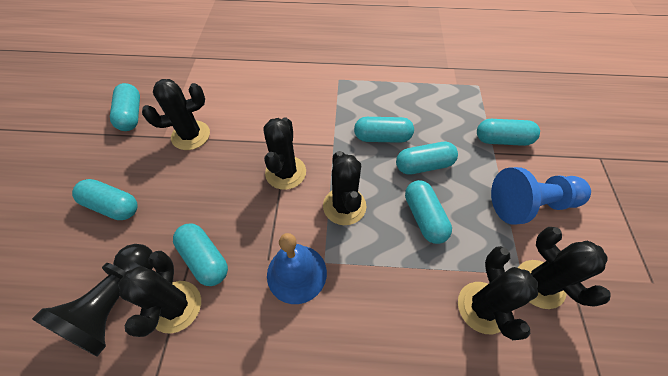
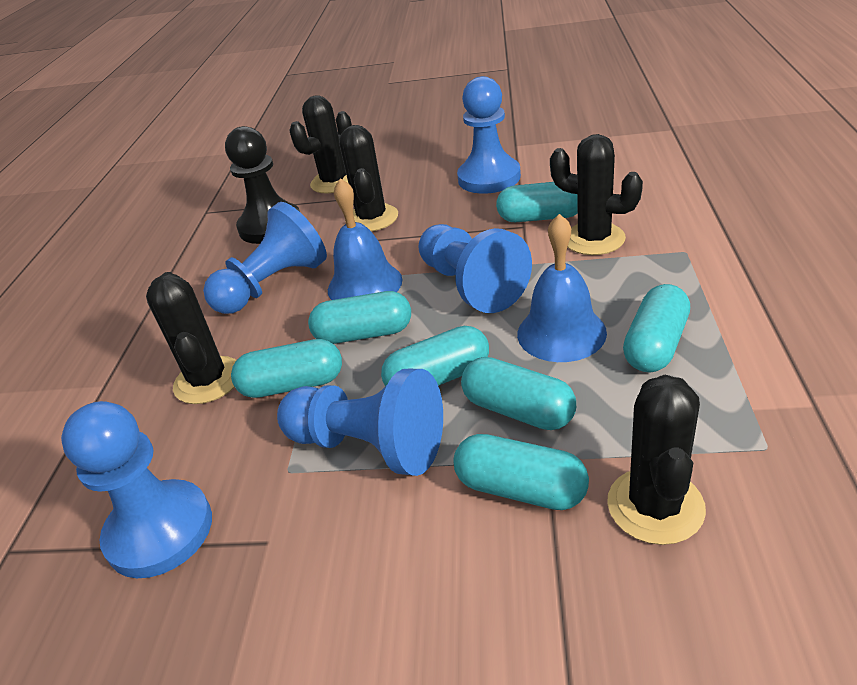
black cactus: [118,251,201,337] [142,79,210,150] [263,117,306,190] [323,151,366,225] [458,246,538,340] [518,227,611,309] = 6 -> [146,272,236,404] [289,95,352,193] [339,125,398,232] [550,134,643,255] [607,375,706,545] = 5
blue bell: [267,233,327,304] = 1 -> [328,178,402,300] [517,214,607,362] = 2
blue pawn: [491,167,591,225] = 1 -> [61,401,212,578] [203,202,327,314] [277,369,443,476] [419,224,532,313] [457,76,521,194] = 5

